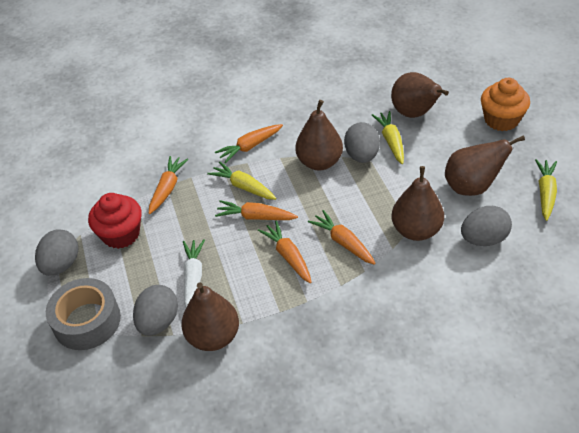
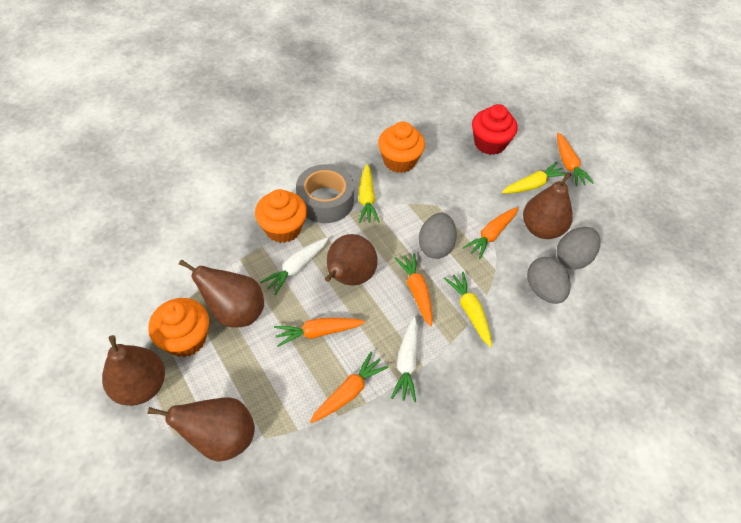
grey egg: [35,230,78,276] [133,285,178,336] [344,122,380,163] [461,206,512,246] = 4 -> [419,213,457,259] [527,257,570,304] [557,227,600,269] = 3
orange cupcake: [481,78,530,131] = 1 -> [148,298,209,357] [255,189,307,243] [378,121,425,173] = 3
white carrot: [183,239,205,307] = 1 -> [260,238,328,295] [391,317,418,402] = 2

